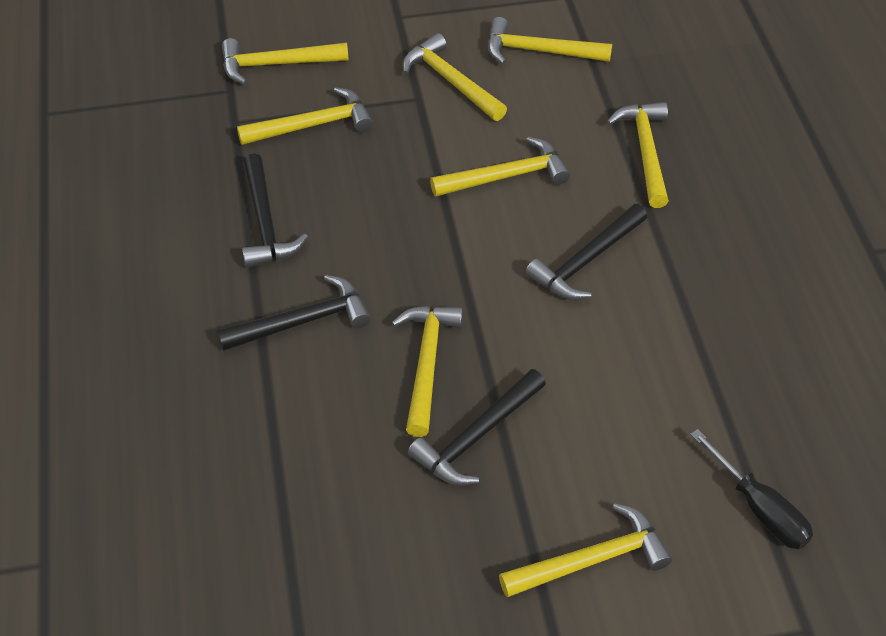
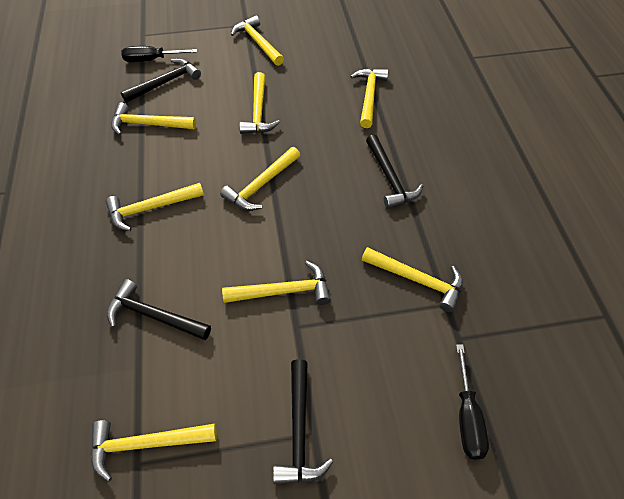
black screwdriver: [690,429,813,549] = 1 -> [121,46,197,62] [456,344,489,460] = 2
yellow hammer: [222,38,349,85] [237,87,373,145] [391,306,463,437] [403,33,507,121] [430,137,570,197] [488,17,612,64] [499,503,672,597] [607,102,669,208] = 8 -> [91,420,217,482] [105,183,204,231] [111,102,196,135] [220,147,300,211] [222,261,331,305] [231,15,284,66] [239,72,280,134] [350,68,389,128] [362,247,463,312] = 9

